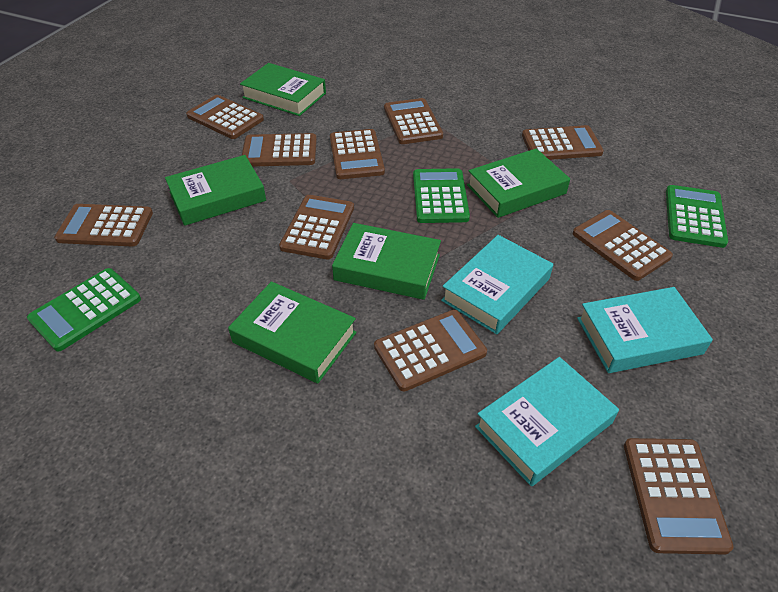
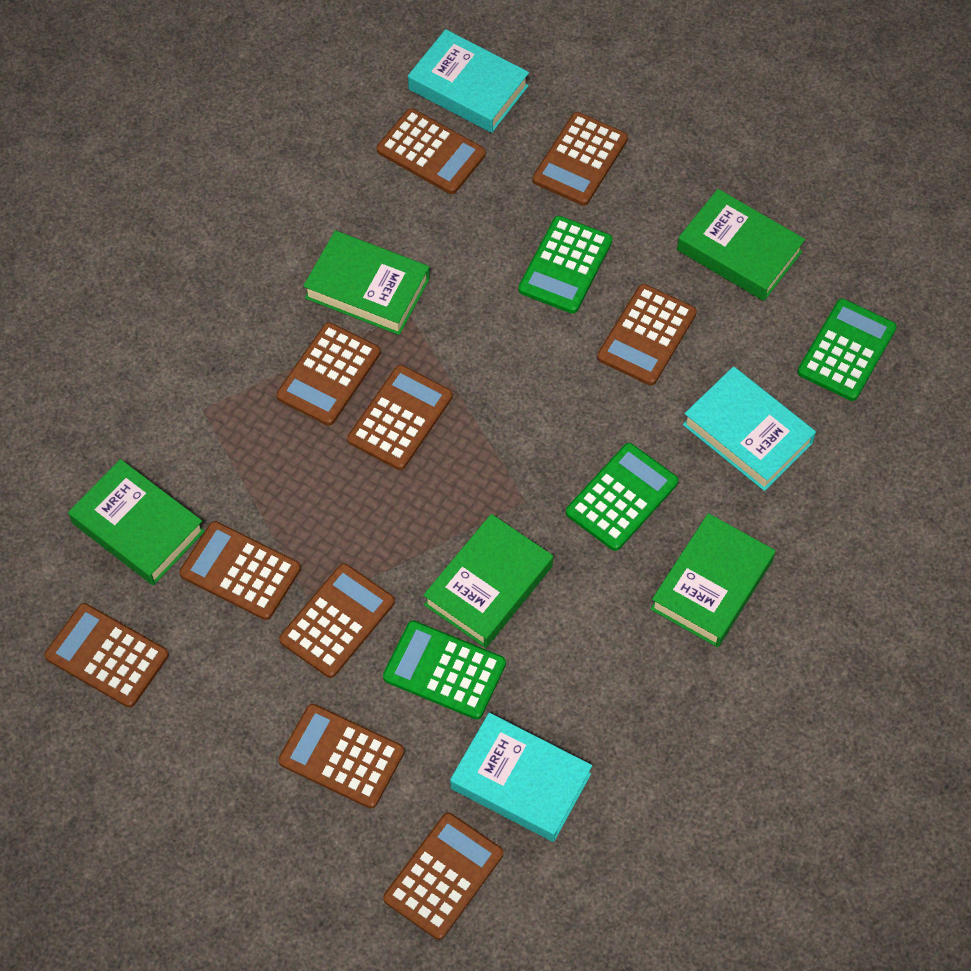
green calculator: [27,268,141,352] [413,168,470,223] [666,185,728,248] = 3 -> [383,621,506,720] [518,216,612,314] [566,443,678,551] [798,299,897,401] = 4

